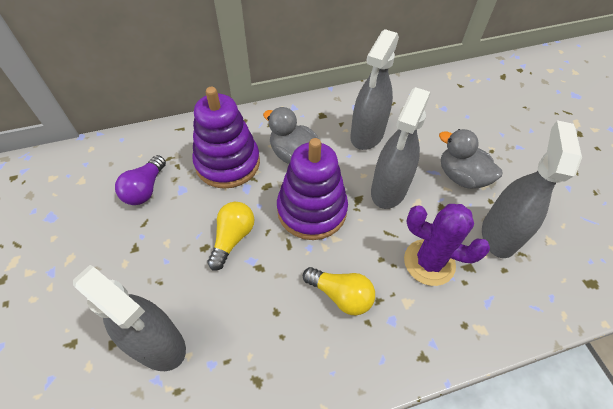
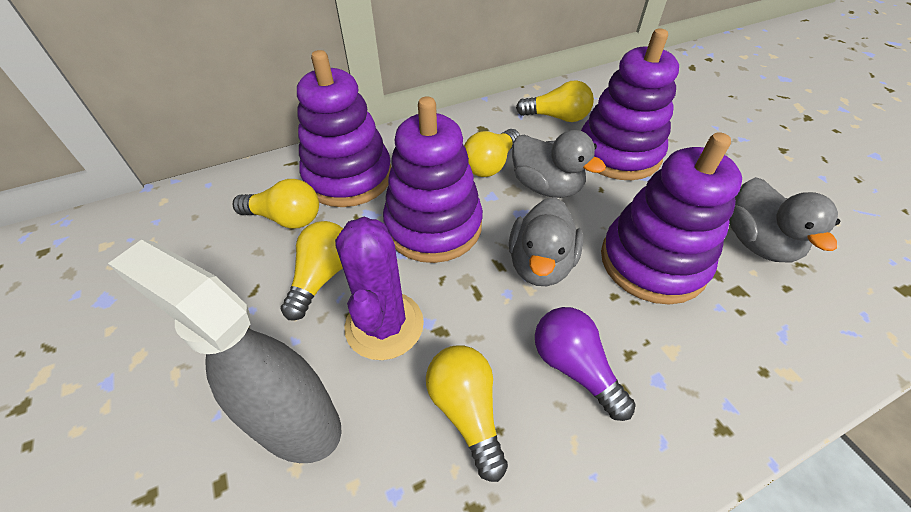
grey duck: [263,107,318,164] [439,129,502,189] = 2 -> [509,197,583,286] [512,130,606,198] [729,177,840,263] = 3
grey spray bottle: [73,265,186,371] [350,29,399,150] [371,87,430,209] [482,120,582,258] = 4 -> [108,240,342,463] = 1
purple stacking toy: [192,87,260,189] [277,138,348,240] = 2 -> [297,50,391,207] [383,96,483,263] [581,28,679,180] [601,132,742,305] = 4
yellow light bulb: [207,202,254,270] [303,267,375,315] = 2 -> [233,179,319,229] [280,221,343,320] [426,345,508,482] [464,129,520,177] [516,80,594,122] = 5

